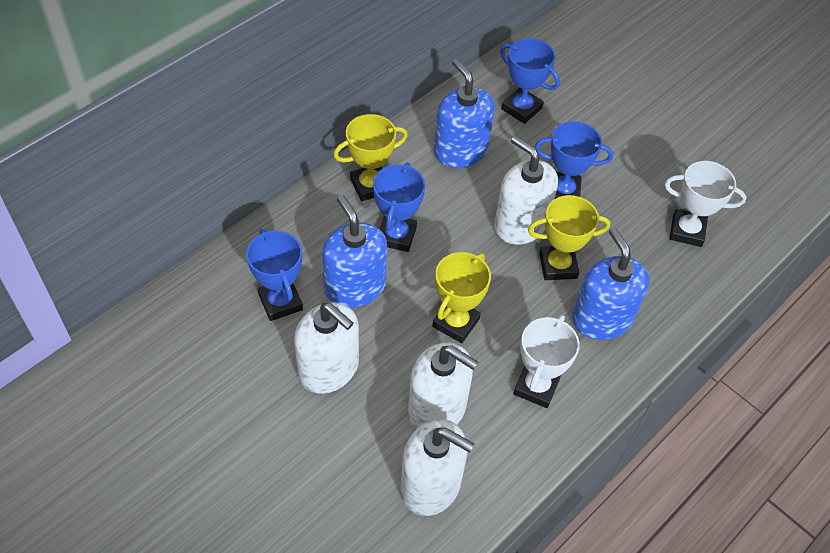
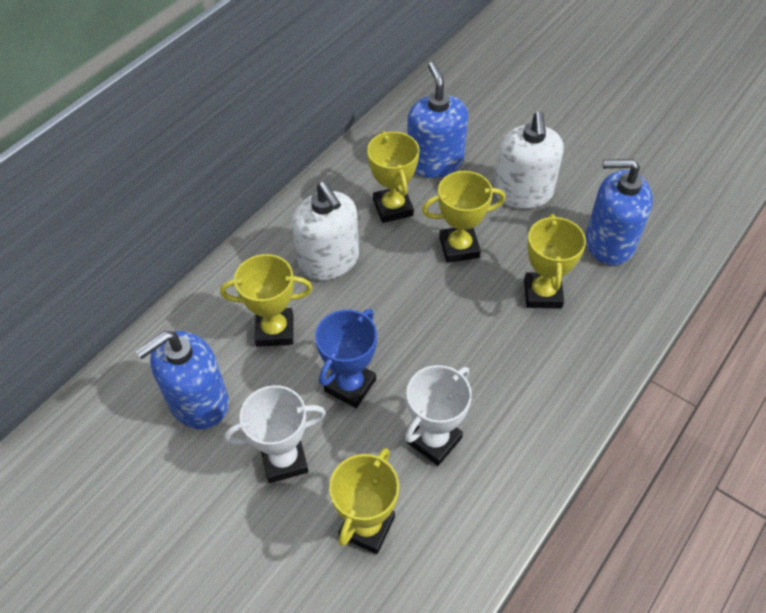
blue trophy: [246,229,303,321] [373,163,425,252] [500,38,560,124] [535,121,613,199] = 4 -> [315,309,377,408] = 1
white soap dispenser: [294,302,359,394] [401,419,474,516] [408,342,478,429] [494,136,558,245] = 4 -> [292,182,359,280] [494,111,563,209] = 2
yellow trophy: [333,114,408,201] [432,252,491,343] [528,195,610,280] = 3 -> [220,254,313,347] [329,448,399,554] [367,131,419,223] [422,171,505,263] [524,214,586,309] = 5

